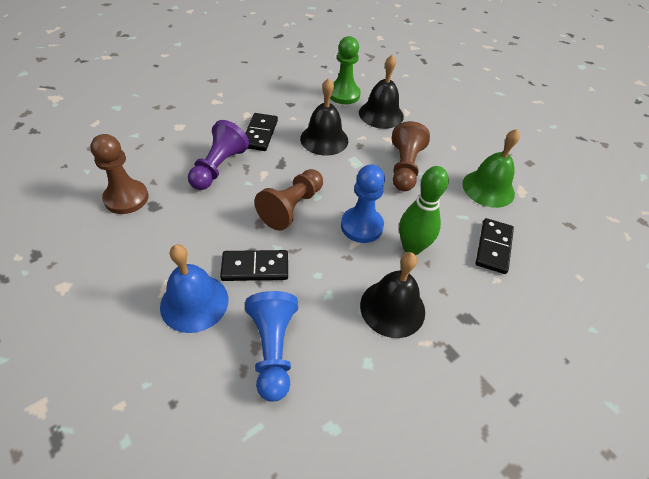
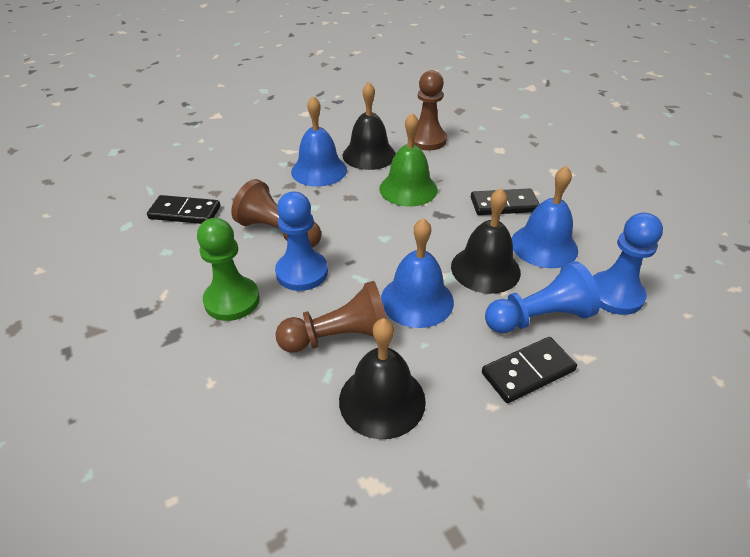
blue bell: [160,244,228,333] = 1 -> [291,96,347,187] [381,218,454,328] [512,166,578,268] = 3
blue pawn: [245,291,298,402] [341,165,385,243] = 2 -> [275,192,328,291] [485,261,600,333] [593,213,663,315] = 3
green bowling pin: [399,166,449,255] = 1 -> none = 0
purple pawn: [188,120,249,190] = 1 -> none = 0

